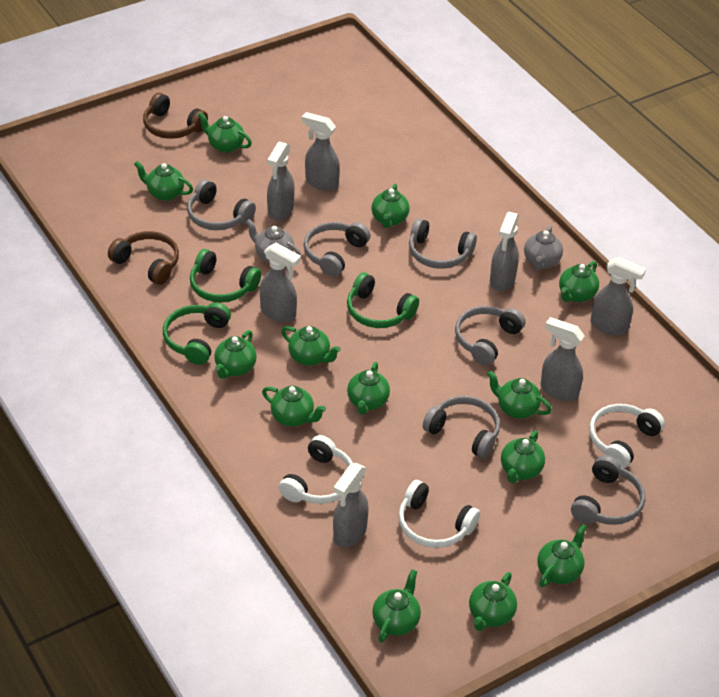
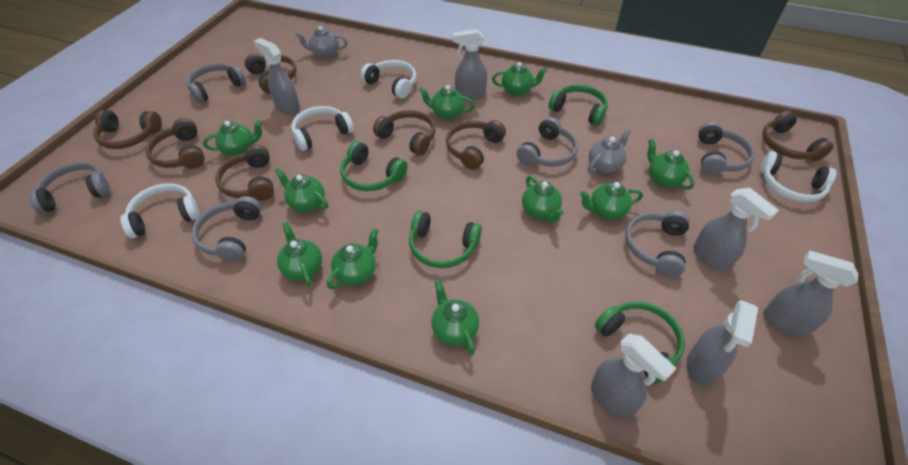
brown headphones: [108,231,179,285] [143,93,208,139] = 2 -> [93,110,162,149] [145,118,205,169] [215,144,274,201] [244,54,296,94] [373,110,435,156] [446,120,506,170] [762,111,834,161] = 7
green headphones: [163,302,231,365] [190,249,261,302] [347,273,419,328] = 3 -> [340,141,407,191] [409,211,482,268] [549,84,608,126] [595,301,685,384] = 4
green teapot: [134,161,193,201] [198,112,252,153] [214,330,257,379] [262,386,326,426] [281,326,341,366] [347,362,390,415] [371,184,410,228] [372,569,421,642] [469,572,517,631] [487,371,552,419] [501,430,545,483] [537,524,587,587] [559,261,599,302] = 13 -> [203,120,263,156] [275,168,328,212] [277,222,322,287] [327,228,379,289] [419,85,475,120] [431,280,479,354] [492,62,547,96] [522,175,564,223] [580,182,643,220] [647,139,695,190] = 10
grey spray bottle: [260,243,301,322] [267,142,295,220] [302,112,340,191] [333,463,369,548] [490,212,519,292] [541,317,584,401] [591,257,646,335] = 7 -> [254,38,300,115] [453,29,487,100] [591,334,676,419] [687,300,758,387] [693,188,779,271] [763,250,858,337] = 6
white headphones: [278,435,353,504] [398,480,480,548] [589,404,665,468] = 3 -> [120,183,200,238] [291,106,354,151] [361,60,416,99] [760,151,837,202] = 4

